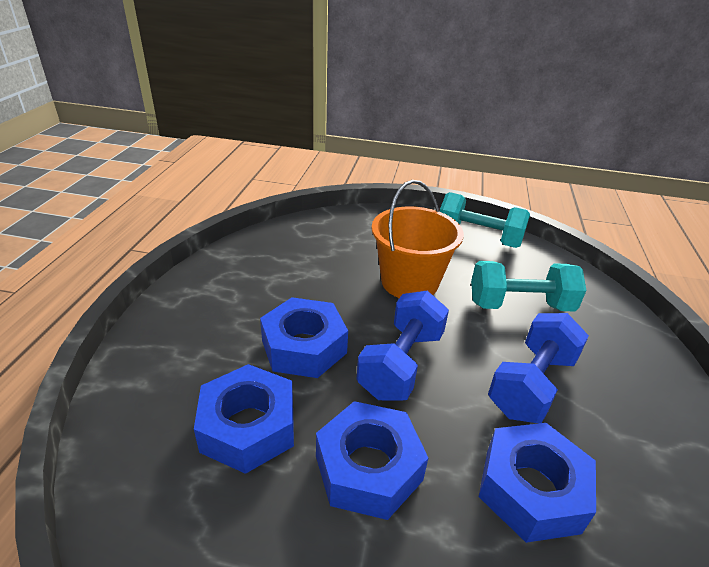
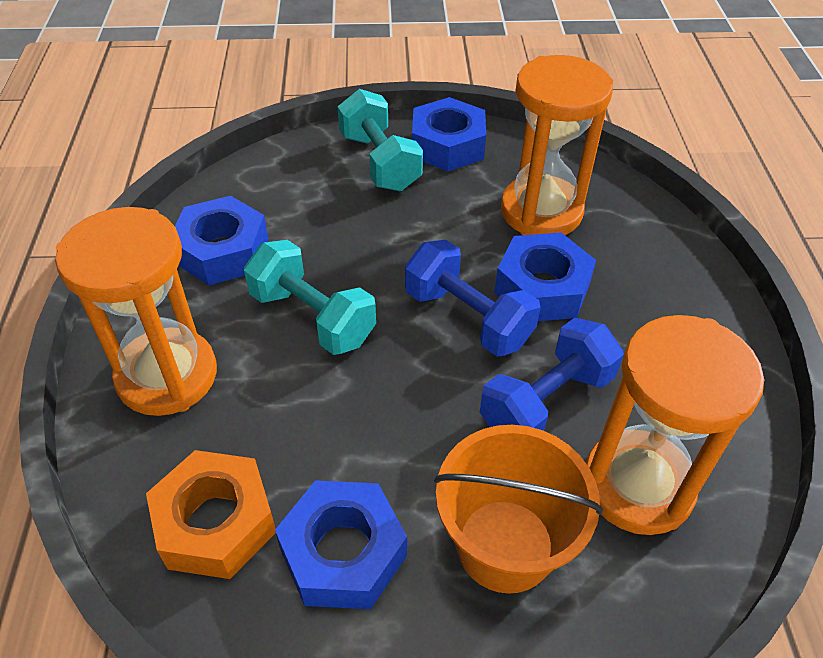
orange hourglass: none = 0 -> [55,207,217,416] [501,55,613,235] [586,315,764,535] = 3
orange nut: none = 0 -> [146,450,276,579] = 1

